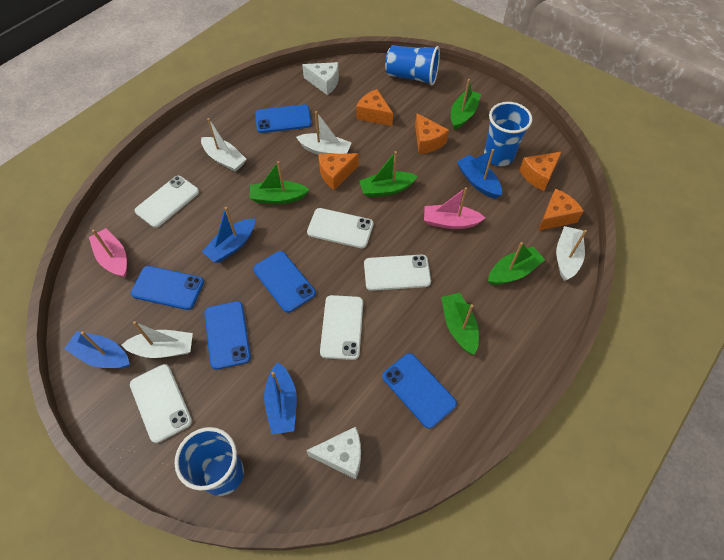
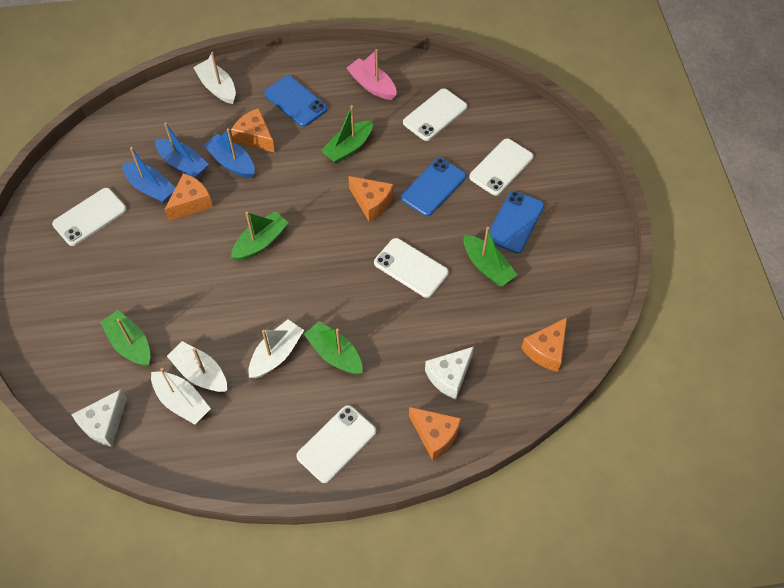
blue boat: [64,331,130,368] [202,207,255,263] [264,362,297,434] [457,149,502,199] = 4 -> [123,147,175,203] [155,122,208,178] [204,128,255,178] = 3
blue cup: [175,427,244,496] [385,46,440,86] [484,102,533,166] = 3 -> none = 0
blue phone: [131,266,204,310] [204,301,251,370] [253,251,316,313] [255,104,311,133] [382,353,457,429] = 5 -> [264,75,327,127] [401,158,466,216] [489,191,544,253] = 3
pink boat: [89,228,127,278] [424,187,485,229] = 2 -> [347,49,397,100] = 1

